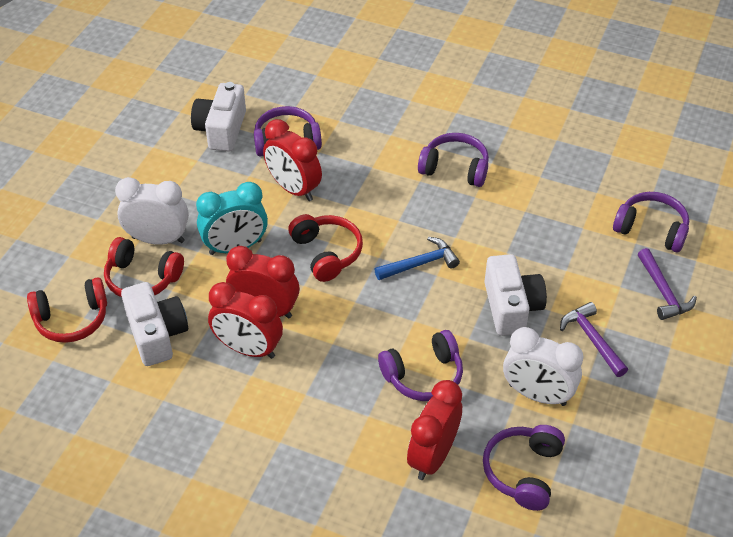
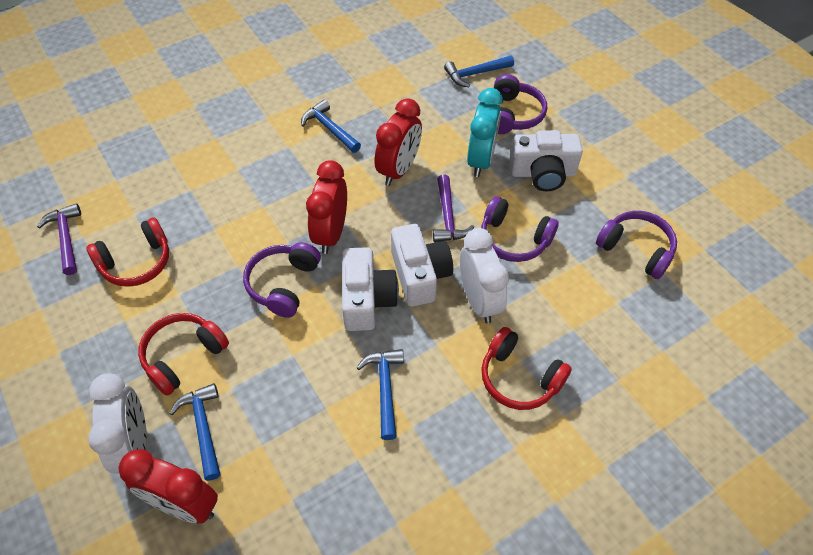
blue hammer: [374,237,460,280] = 1 -> [169,383,221,481] [301,99,361,153] [356,349,404,440] [444,56,514,87] = 4
purple headphones: [254,106,322,156] [378,330,463,401] [418,133,489,187] [483,425,565,511] [613,192,689,252] = 5 -> [243,242,321,318] [481,196,559,262] [494,74,547,134] [596,211,677,279] = 4
red clock: [208,282,283,359] [226,246,299,319] [263,119,322,201] [407,380,462,480] = 4 -> [118,449,218,524] [306,160,347,254] [374,98,422,186] = 3

